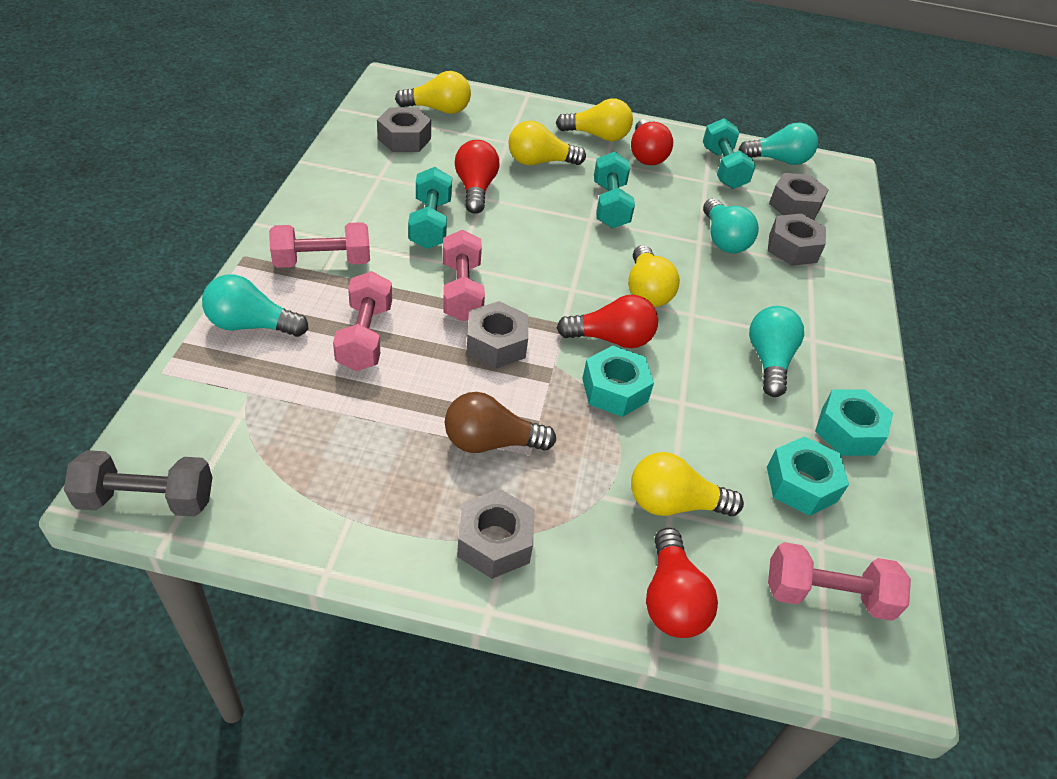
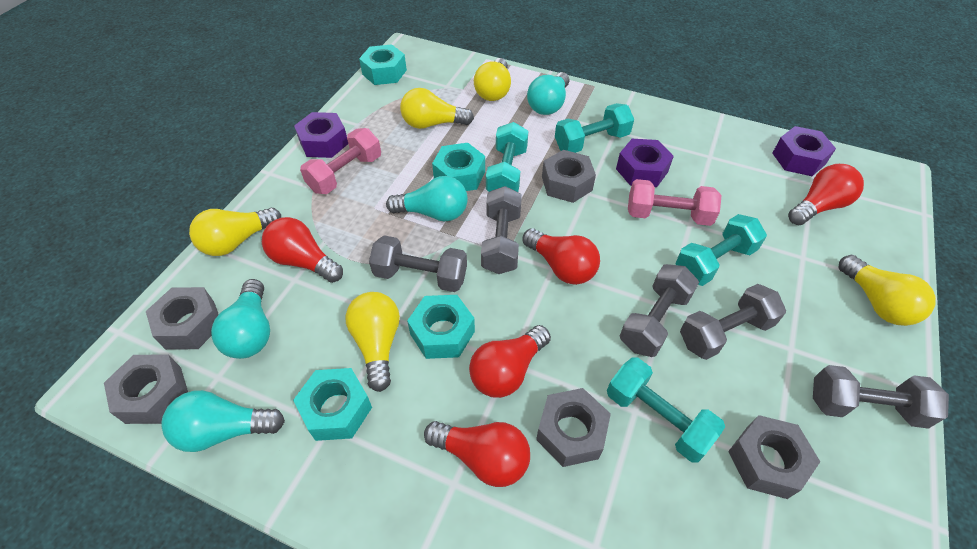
brown light bulb: [445,392,556,453] = 1 -> none = 0
grey dumbbell: [64,450,212,517] = 1 -> [369,235,467,292] [481,186,522,274] [620,264,699,357] [680,284,786,360] [813,365,949,429] = 5
pink dumbbell: [269,222,370,268] [333,271,392,371] [443,230,485,322] [768,542,911,621] = 4 -> [300,128,381,194] [628,179,722,226] = 2
purple nut: none = 0 -> [294,112,348,158] [616,139,674,187] [772,126,836,176] = 3
red light bulb: [455,140,499,214] [557,295,658,348] [631,119,673,165] [646,528,718,638] = 4 -> [262,217,343,283] [424,421,530,487] [469,325,551,398] [522,228,600,285] [788,164,864,225] = 5
turquoise dumbbell: [408,167,452,249] [594,152,635,228] [703,118,756,189] = 3 -> [486,122,528,192] [555,103,634,153] [607,357,725,463] [676,214,767,286] = 4
turquoise nut: [582,345,654,417] [767,436,849,516] [815,390,893,456] = 3 -> [293,368,372,441] [359,44,407,85] [407,295,475,359] [432,143,485,191] = 4

